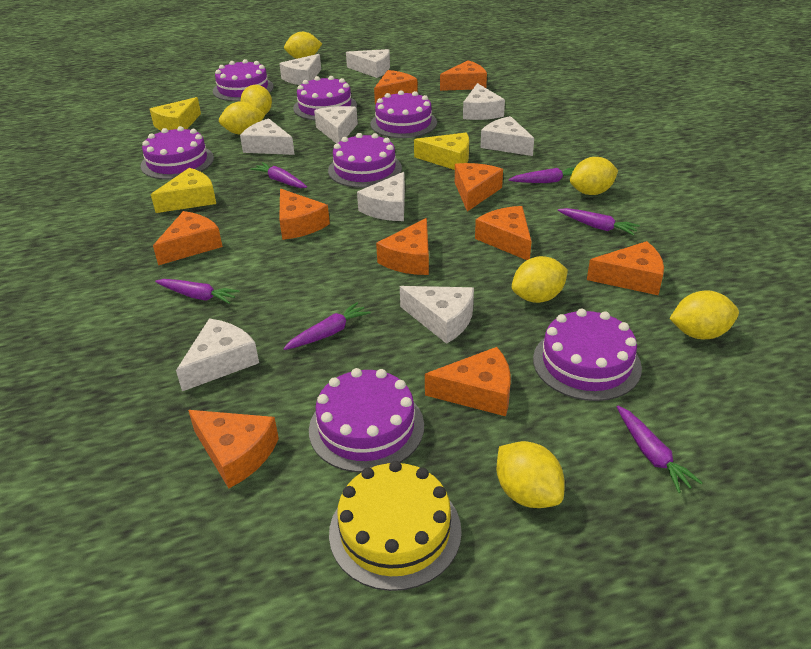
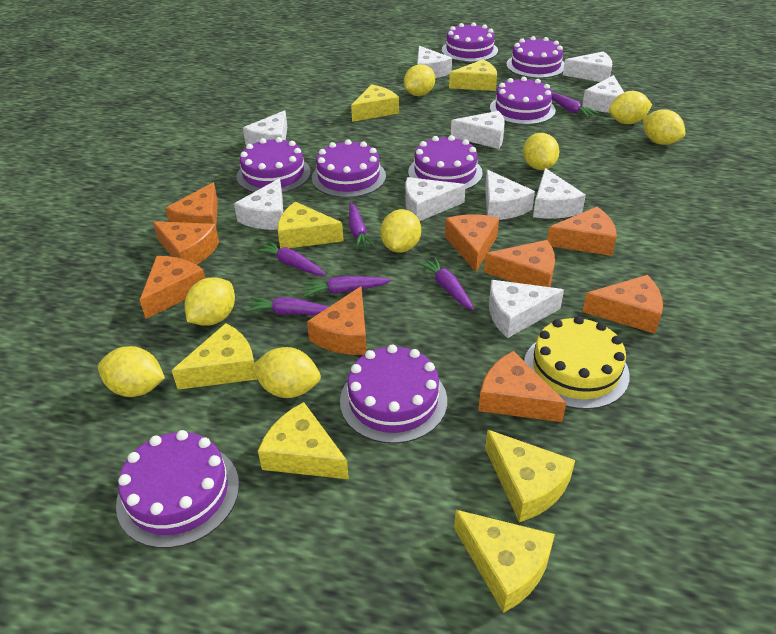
orange cheese: [153,211,223,265] [188,410,279,488] [279,189,330,240] [374,70,418,105] [376,218,429,275] [425,347,511,416] [440,60,487,91] [455,163,503,212] [475,206,532,260] [587,241,664,295] = 10 -> [140,256,205,319] [153,221,219,265] [165,182,218,225] [307,286,367,355] [445,215,499,272] [478,351,566,422] [484,240,555,287] [547,207,617,256] [582,275,663,334] = 9
purple cake: [140,126,214,180] [213,59,274,101] [293,76,357,120] [309,368,424,472] [328,133,402,188] [370,90,437,138] [533,308,642,401] = 7 -> [116,430,239,548] [237,137,311,193] [312,139,386,198] [340,345,447,444] [408,135,483,190] [442,22,498,62] [490,77,556,125] [506,36,564,78] = 8
white cheese: [176,318,259,391] [240,118,295,155] [279,54,321,85] [314,106,358,144] [346,49,390,78] [357,172,405,221] [400,286,474,344] [463,83,505,120] [481,116,534,156] = 9 -> [234,178,283,230] [243,110,287,145] [405,177,466,221] [417,46,452,78] [451,111,505,149] [485,170,535,220] [489,280,564,338] [533,168,586,219] [563,51,612,82] [582,75,624,113] = 10
yellow cheese: [150,97,201,130] [151,168,216,213] [414,133,469,170] = 3 -> [171,323,257,390] [258,402,349,479] [278,202,344,249] [351,84,399,122] [449,59,497,91] [454,510,555,613] [485,429,575,522] = 7
yellow lemon: [219,101,265,135] [241,85,272,115] [284,32,322,59] [497,441,565,508] [512,256,568,303] [570,157,618,195] [669,290,739,339] = 7 -> [98,346,165,397] [185,277,235,326] [251,347,321,398] [380,209,421,253] [404,64,435,96] [523,133,559,170] [609,91,652,124] [643,109,686,145] = 8

